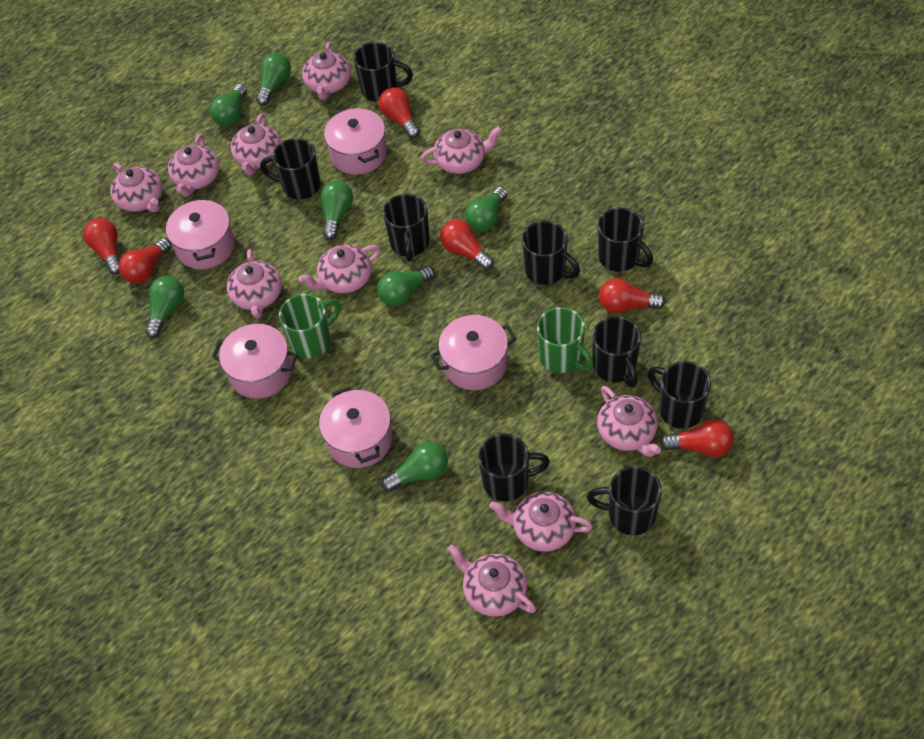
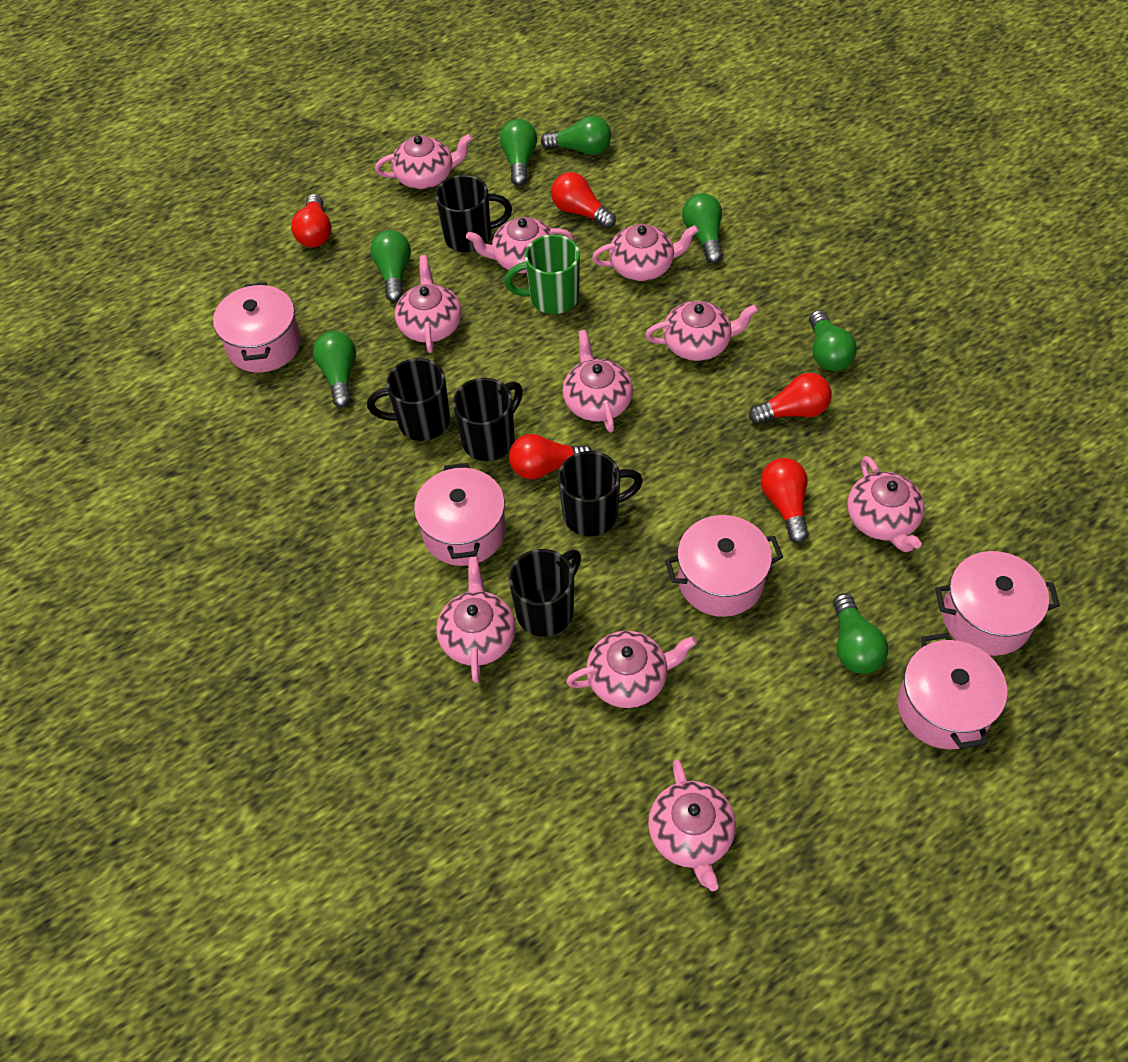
black mug: [260,138,321,200] [354,42,413,102] [383,194,430,261] [478,433,550,502] [522,221,580,285] [587,466,662,535] [592,316,641,387] [598,207,653,272] [648,361,711,429] = 9 -> [367,358,450,441] [435,175,512,252] [453,378,523,461] [509,549,581,637] [558,451,643,536] = 5
green mug: [279,294,341,358] [537,307,594,373] = 2 -> [504,234,580,314] = 1
red light bulb: [84,218,120,274] [119,238,171,283] [378,87,420,138] [440,220,494,270] [599,278,665,313] [660,419,734,457] = 6 -> [291,194,332,247] [509,434,593,479] [551,172,616,229] [749,373,832,424] [761,458,809,543] = 5

